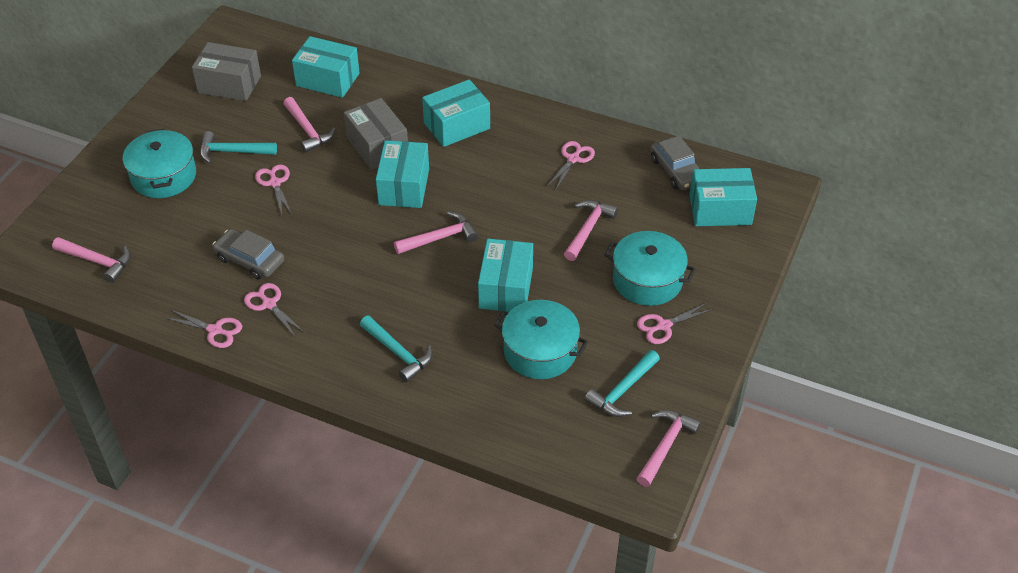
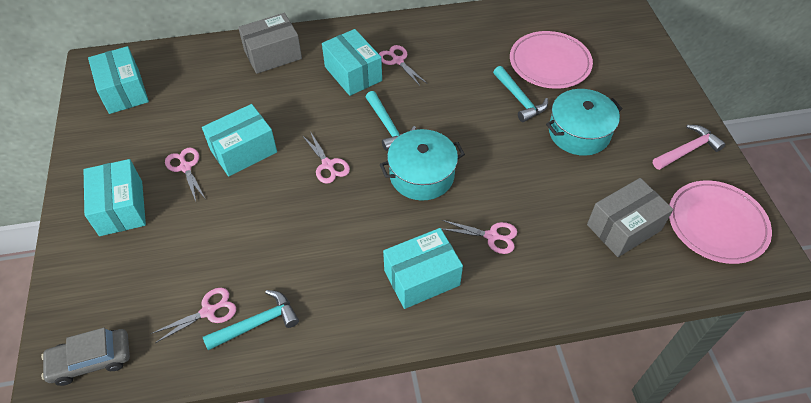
grey car: [213,229,284,279] [651,136,700,190] = 2 -> [41,328,130,386] = 1
pink hammer: [52,237,131,283] [283,97,336,153] [394,212,478,254] [564,200,618,261] [636,410,701,487] = 5 -> [653,125,726,170] = 1
pink plate: none = 0 -> [510,31,593,89] [669,181,772,264] = 2
turquoise pot: [123,129,196,198] [494,300,588,379] [605,231,696,306] = 3 -> [380,129,465,200] [546,89,623,156] = 2

